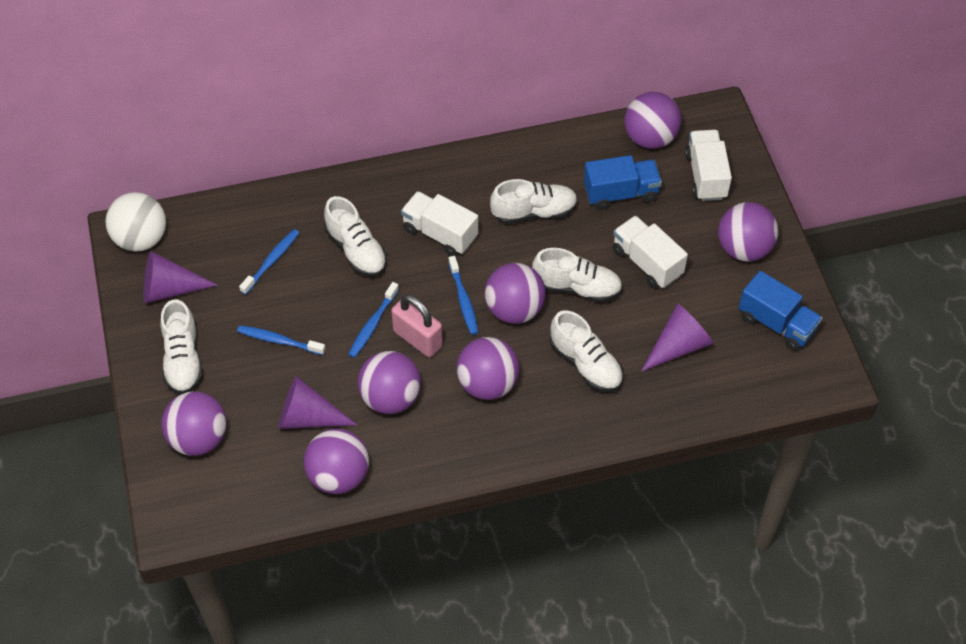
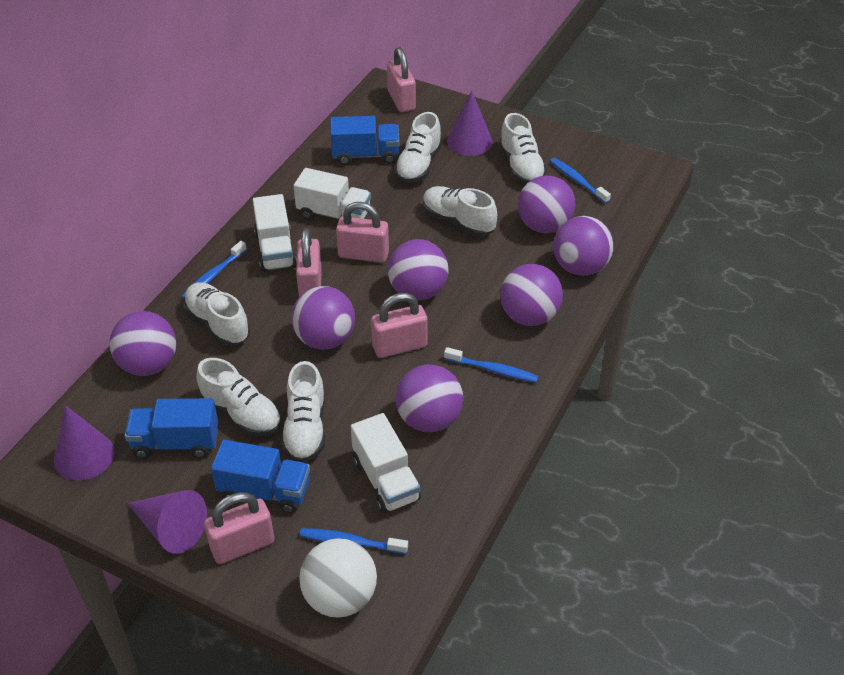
blue truck: [584,155,662,210] [739,271,822,351] = 2 -> [125,398,218,459] [211,440,310,513] [330,116,399,165] = 3
pink padlock: [391,294,443,357] = 1 -> [204,492,274,564] [296,228,322,297] [336,202,389,263] [371,293,428,358] [387,47,416,112] = 5
white shoe: [160,299,203,394] [324,196,387,277] [490,179,578,224] [532,248,622,303] [550,310,623,392] = 5 -> [183,282,250,346] [196,358,281,436] [281,361,325,462] [395,112,442,183] [423,186,497,236] [499,113,547,184] = 6

